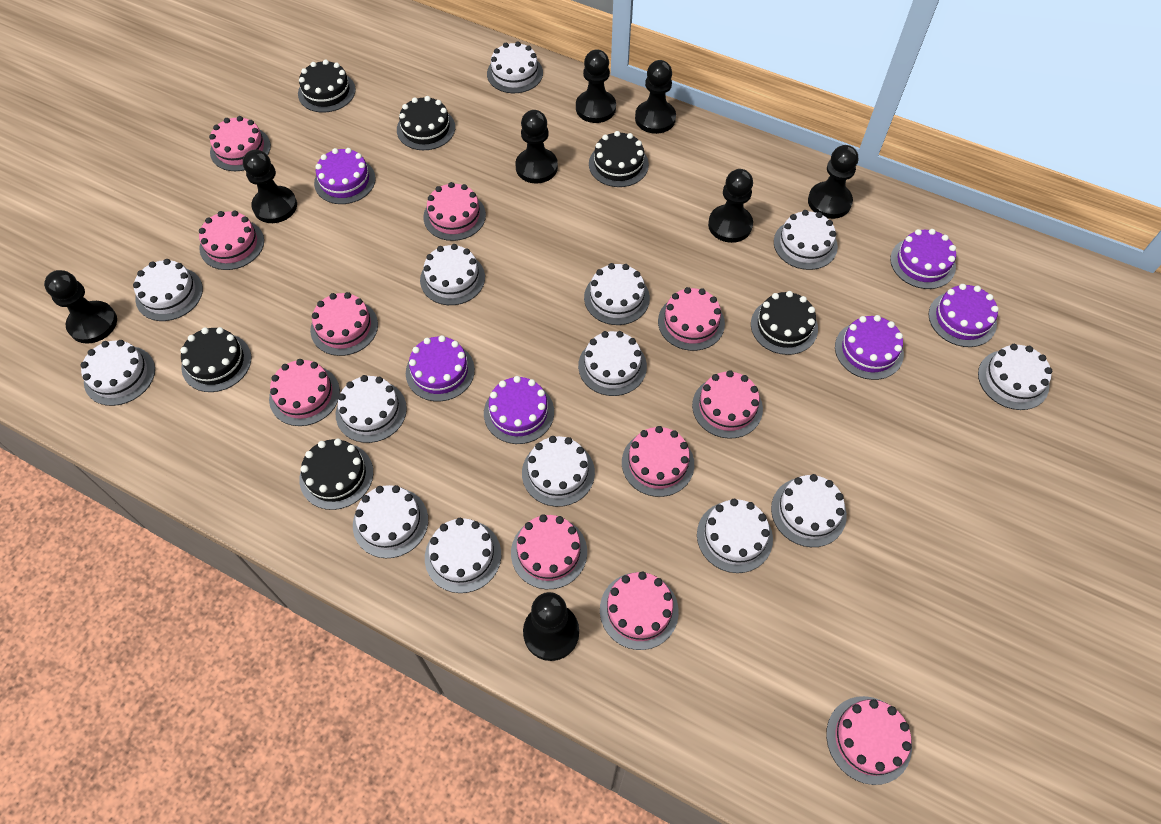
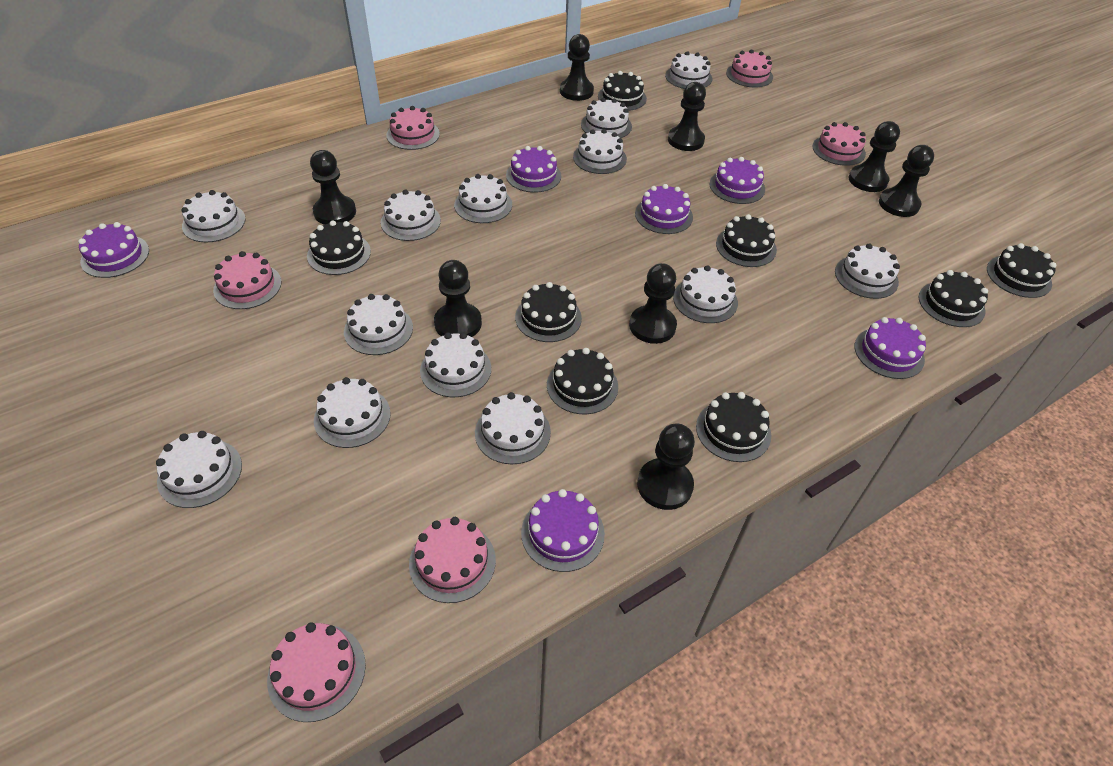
black cake: [180,327,251,392] [298,59,356,113] [299,439,373,510] [397,96,455,150] [589,131,649,187] [751,291,818,355] = 6 -> [307,220,371,275] [515,282,582,342] [547,348,618,414] [598,71,647,111] [696,392,771,462] [716,214,777,267] [919,270,988,327] [987,243,1056,298] = 8
pink cake: [199,211,264,270] [209,116,271,171] [269,359,340,426] [310,292,378,356] [423,182,486,241] [511,514,587,589] [600,572,679,650] [622,426,694,497] [658,287,725,351] [692,370,763,439] [826,696,912,785] = 11 -> [213,251,281,309] [267,622,366,722] [386,106,440,150] [409,517,496,603] [726,50,773,87] [812,122,866,166] = 6
white cake: [80,340,155,406] [133,259,203,321] [336,375,407,443] [353,485,428,558] [420,244,485,305] [425,518,501,593] [487,41,543,93] [522,436,595,507] [578,331,647,396] [584,263,650,325] [697,499,773,573] [771,474,847,547] [774,210,838,270] [978,344,1052,410] = 14 -> [156,431,242,508] [181,190,246,242] [314,377,391,448] [344,294,413,355] [381,189,441,241] [420,333,491,397] [454,174,512,223] [475,392,551,464] [573,129,627,174] [581,98,632,138] [665,51,712,89] [673,265,738,323] [835,244,900,299] = 13

